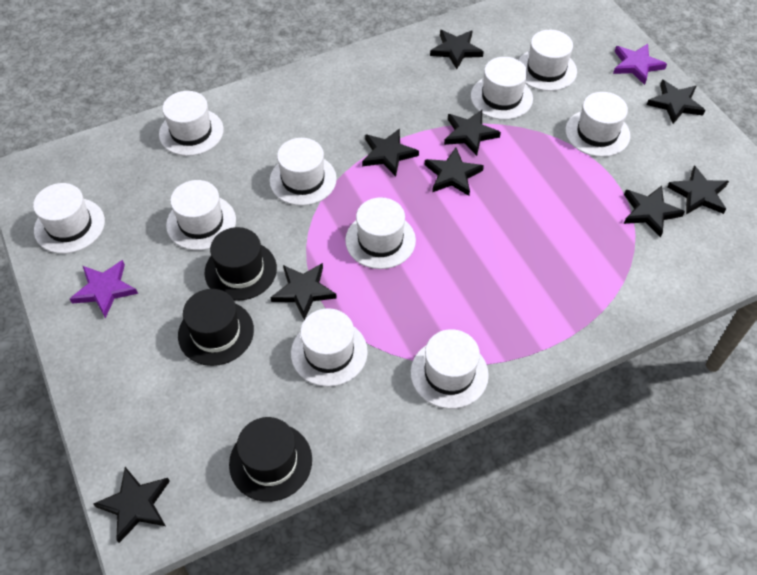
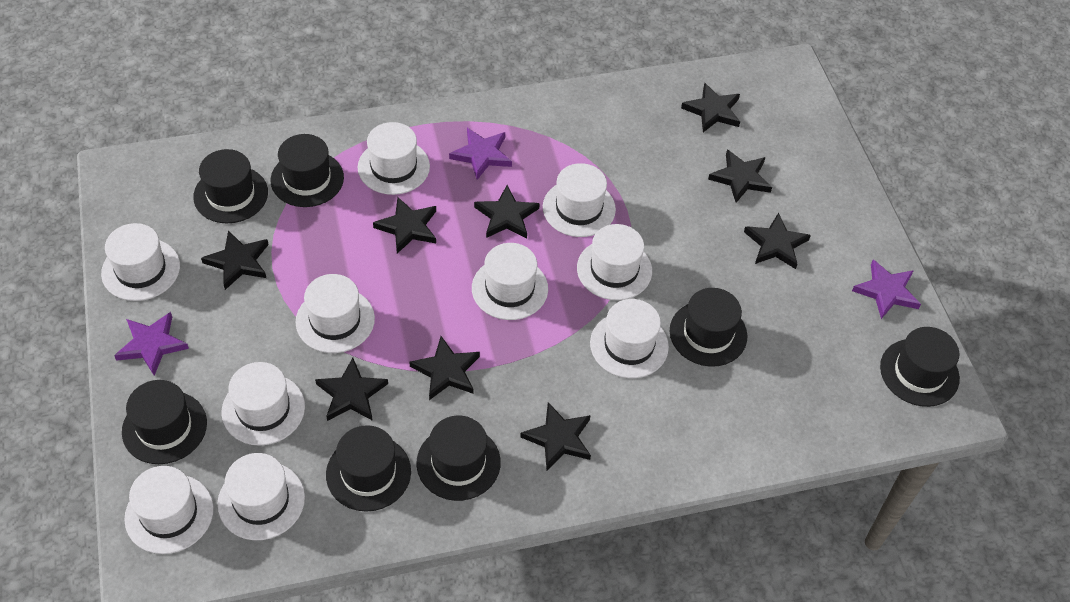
black hat: [178,289,254,366] [205,227,277,301] [229,417,312,502] = 3 -> [122,380,207,464] [193,149,268,223] [271,134,344,207] [326,425,411,511] [416,416,501,501] [669,288,747,367] [880,327,960,407] = 7
purple star: [70,260,138,318] [613,44,667,85] = 2 -> [114,312,189,376] [449,128,512,180] [852,260,921,319] = 3

